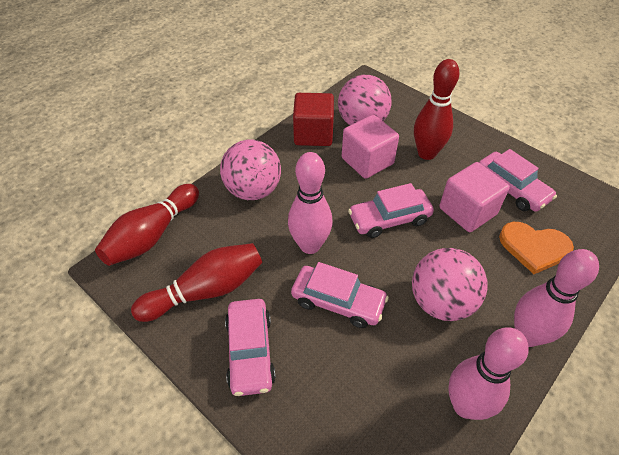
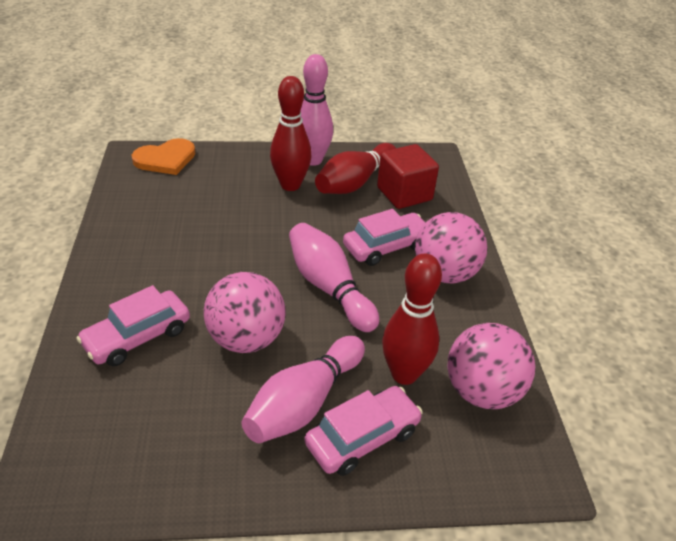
pink car: [225,299,276,396] [291,262,389,328] [348,183,434,238] [479,149,557,212] = 4 -> [76,285,190,366] [305,386,423,476] [343,209,426,266] = 3
pink cube: [342,115,399,179] [439,162,510,232] = 2 -> none = 0

